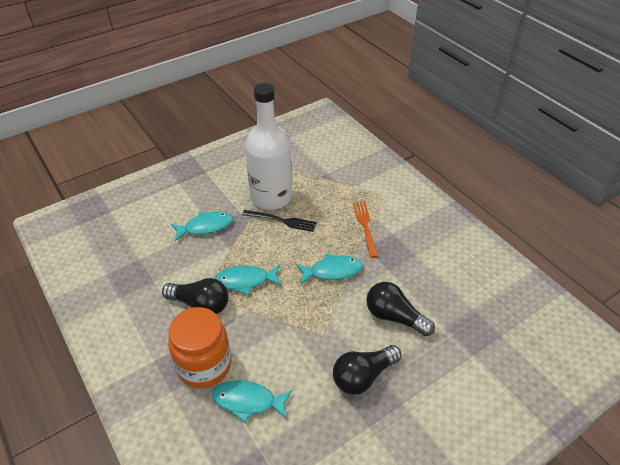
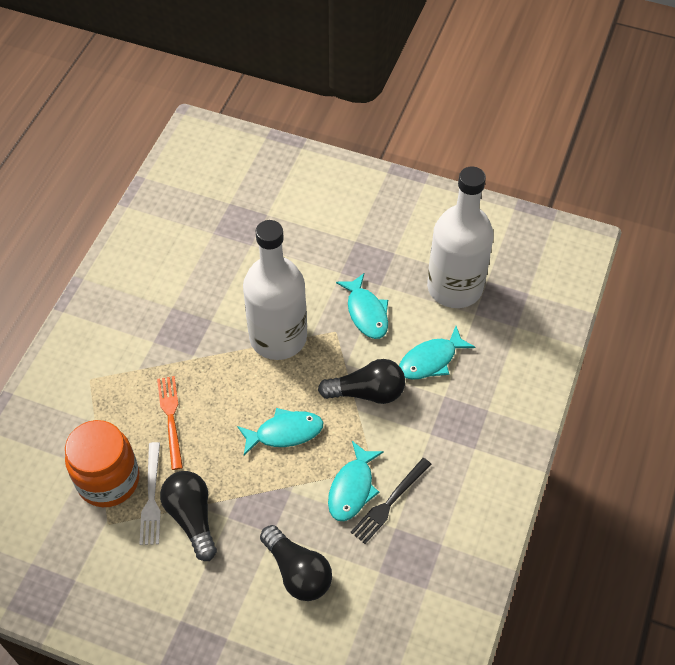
white bottle: [245,83,292,210] = 1 -> [243,220,307,360] [427,167,494,308] = 2
white fork: none = 0 -> [140,442,161,545] = 1

